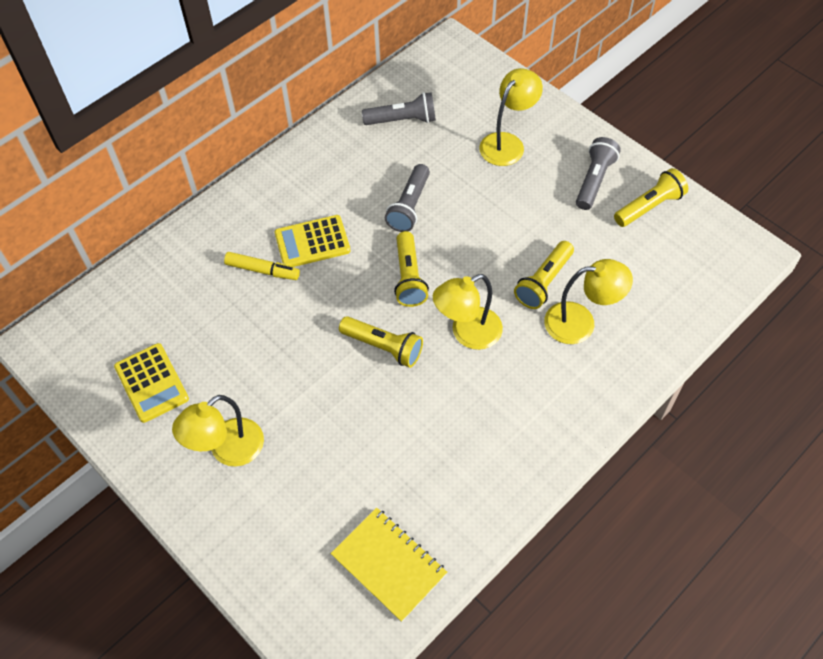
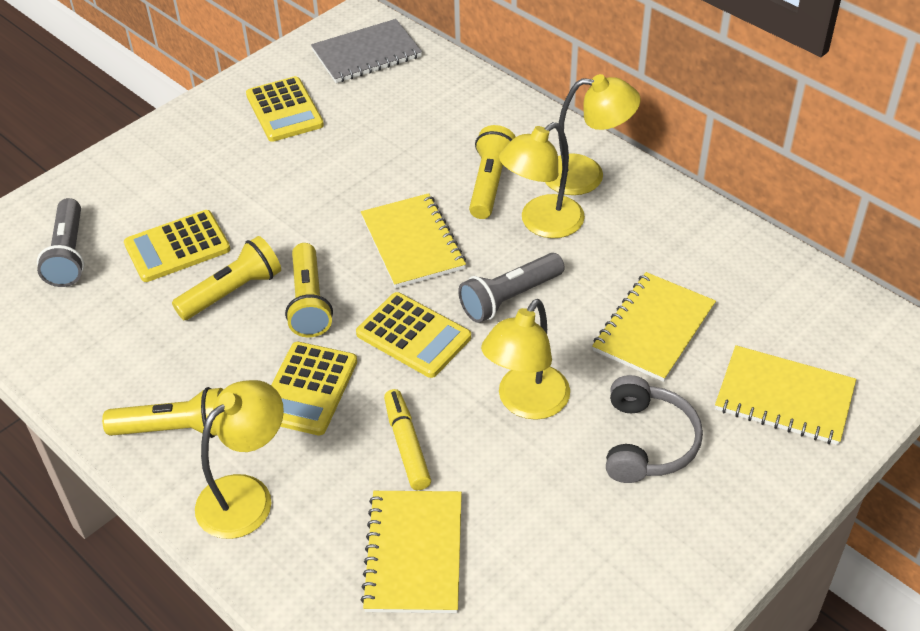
grey flashlight: [362,92,436,125] [385,164,430,232] [576,137,621,210] = 3 -> [37,198,84,287] [458,253,565,323] = 2
grey headphones: none = 0 -> [606,375,703,483] = 1
grey notebook: none = 0 -> [311,19,422,83] = 1
yellow calculator: [114,343,189,423] [274,215,350,267] = 2 -> [124,210,230,282] [246,76,324,142] [271,342,357,435] [356,292,471,378] = 4
yellow notebook: [330,508,447,622] = 1 -> [361,193,466,288] [361,491,462,613] [592,272,716,382] [715,345,856,445] = 4

